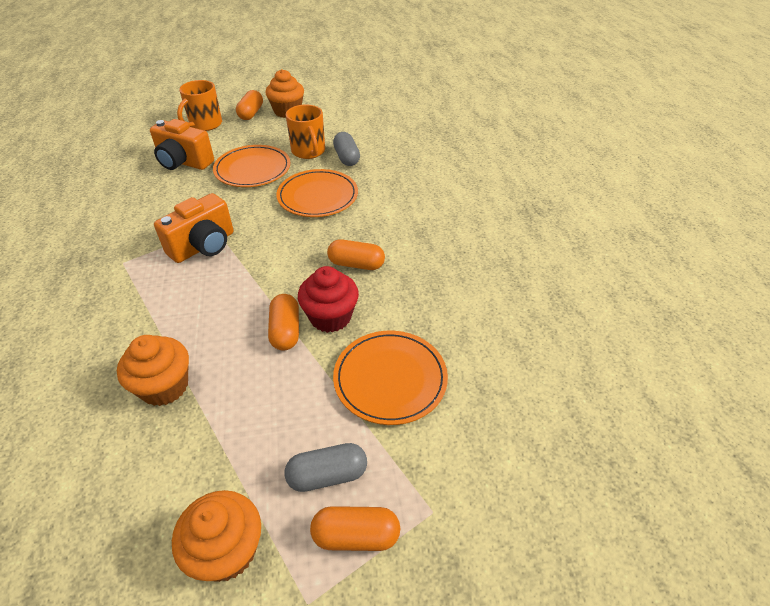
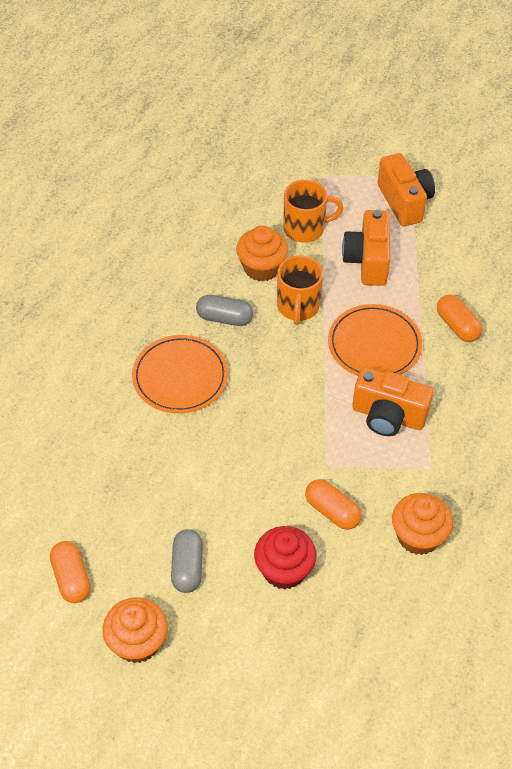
orange camera: [150,119,214,170] [154,193,234,263] = 2 -> [342,210,390,286] [352,367,434,436] [377,153,435,227] = 3
orange capsule: [236,90,263,120] [268,294,299,351] [310,506,400,551] [327,239,385,270] = 4 -> [50,541,90,603] [305,479,362,530] [437,295,482,342] = 3
orange plate: [213,145,290,187] [276,169,358,217] [333,331,448,425] = 3 -> [132,335,228,413] [328,304,422,376] = 2

